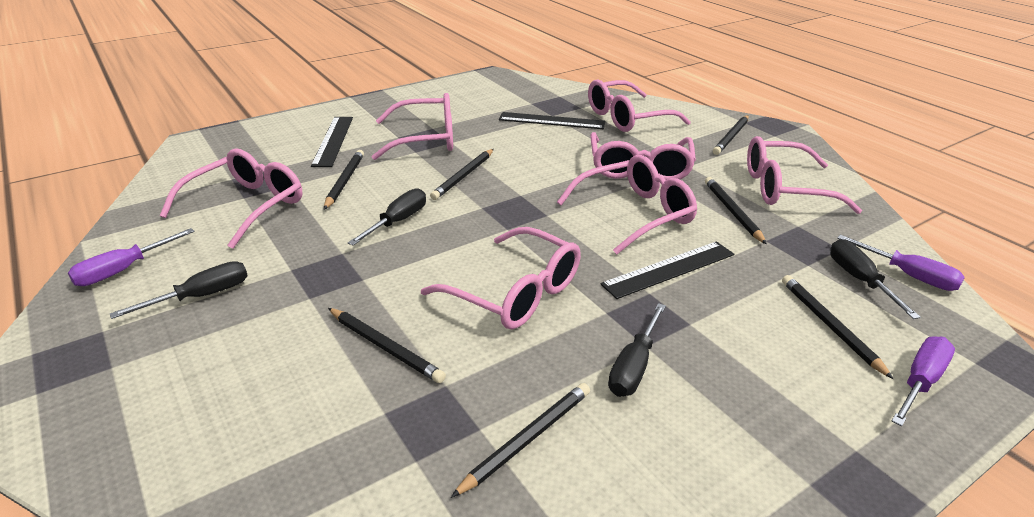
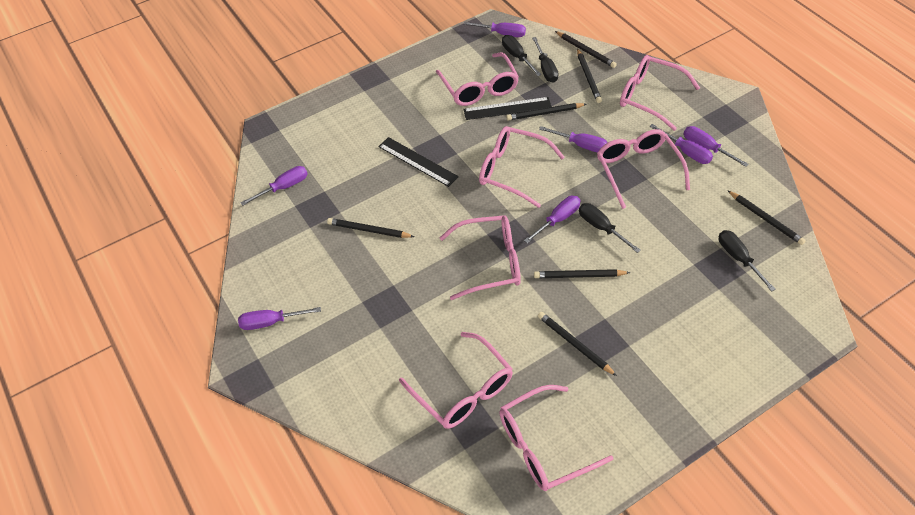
black ruler: [311,117,353,167] [499,112,605,129] [600,241,734,299] = 3 -> [378,137,459,187] [463,97,552,120] = 2
purple screwdriver: [68,228,195,286] [837,235,965,291] [892,336,955,426] = 3 -> [238,307,321,330] [241,166,308,206] [463,22,526,37] [524,196,581,243] [539,126,608,153] [649,124,713,164] [684,126,749,167] = 7

